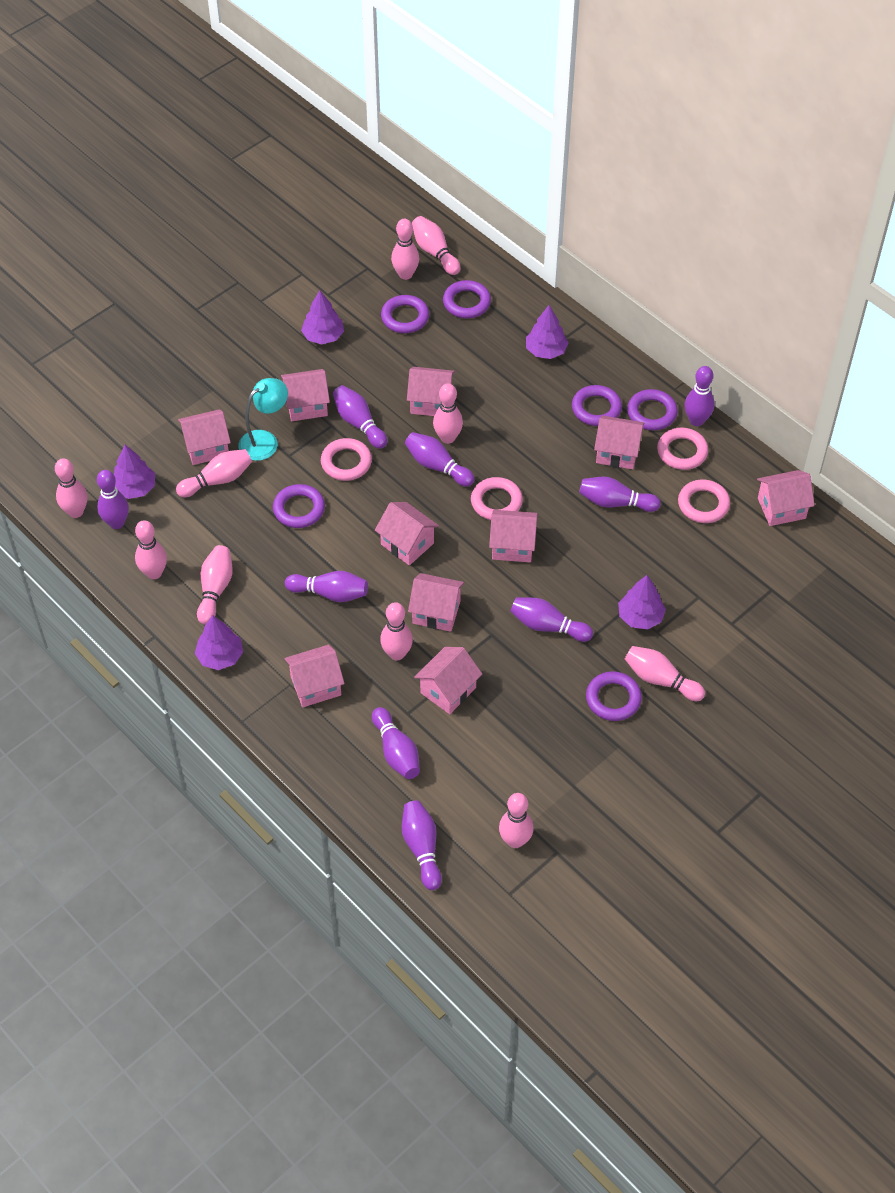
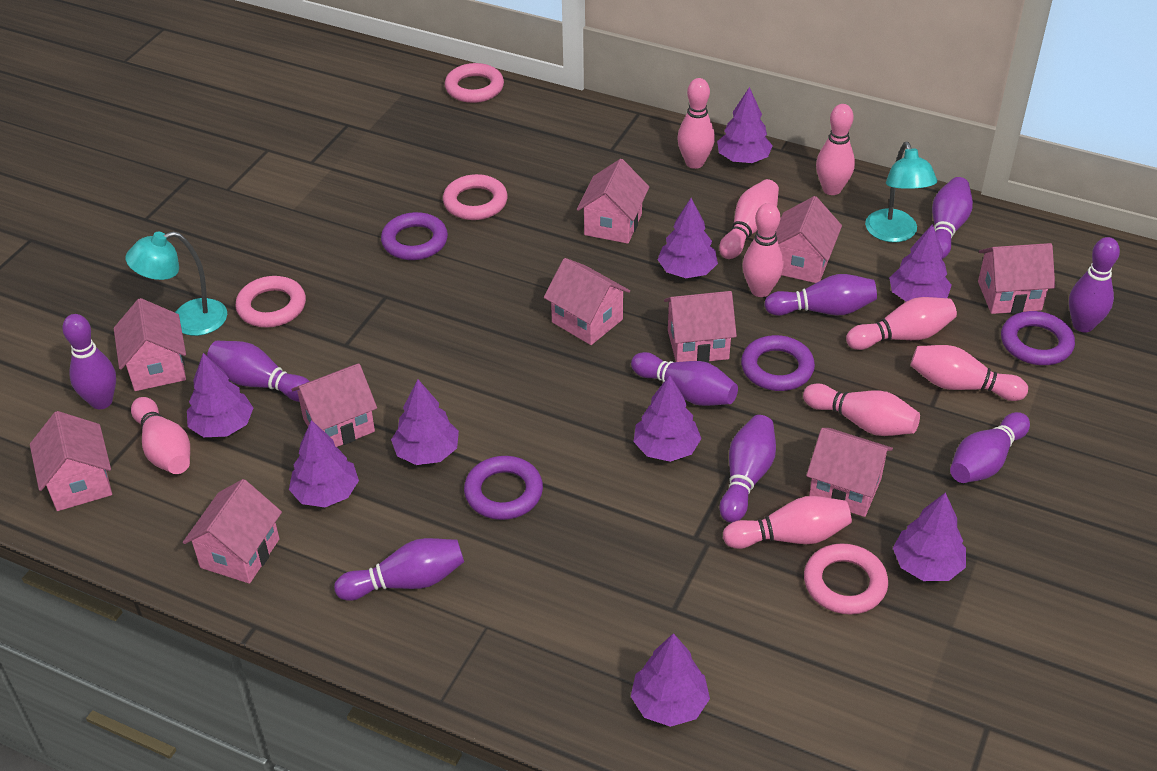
pink bowling pin: [55,458,87,518] [135,520,167,579] [176,449,252,497] [197,545,233,625] [380,602,413,661] [391,219,419,280] [412,216,461,275] [433,383,463,444] [499,793,534,848] [625,646,705,701] = 10 -> [131,397,190,474] [677,78,715,169] [719,179,779,259] [723,496,852,549] [742,203,784,297] [803,383,920,436] [816,104,855,195] [846,297,957,350] [910,345,1028,401] = 9
purple ring: [273,484,325,528] [381,295,429,333] [443,280,491,318] [572,385,622,426] [586,671,642,721] [627,389,678,430] = 6 -> [381,212,448,260] [464,456,543,520] [741,335,815,391] [1001,311,1075,365] = 4
purple tree: [114,445,155,499] [195,615,243,670] [301,290,344,345] [526,305,568,359] [618,575,666,630] = 5 -> [187,353,253,437] [289,420,359,507] [391,379,459,465] [631,633,710,727] [634,375,702,462] [657,198,718,278] [717,87,773,163] [889,224,952,302] [893,492,966,581] = 9
turquoise lamp: [238,378,288,461] = 1 -> [125,231,227,336] [865,142,937,242] = 2

